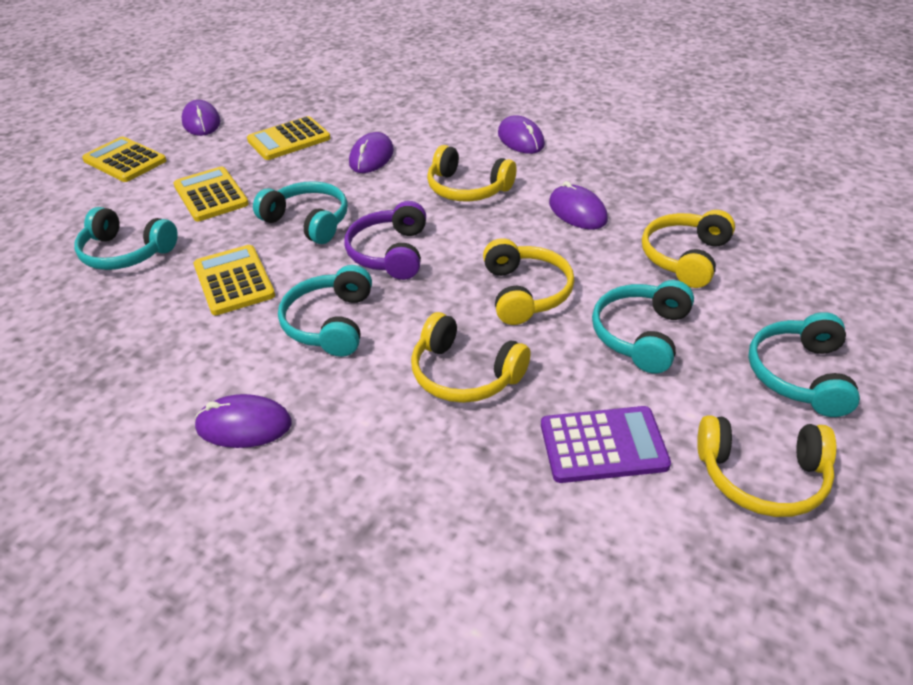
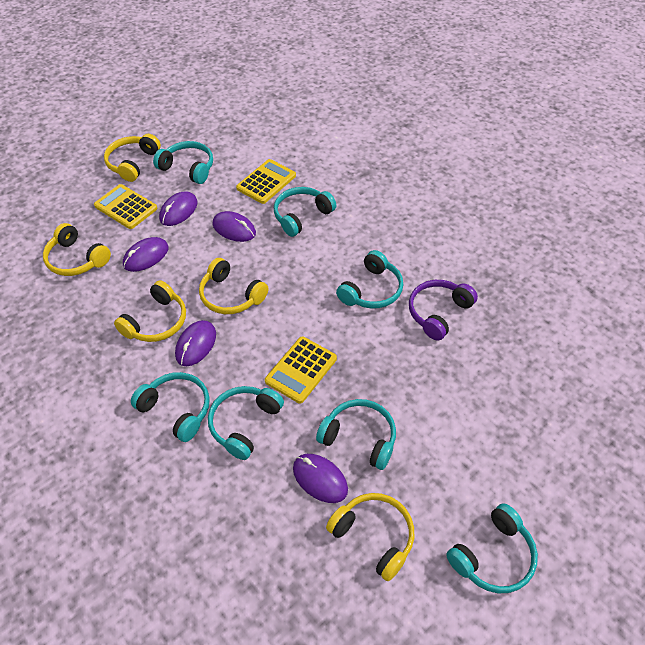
purple calculator: [541,406,671,483] = 1 -> none = 0
turquoise headphones: [74,207,178,270] [253,181,348,244] [278,265,372,357] [592,280,694,374] [748,312,860,417] = 5 -> [131,372,210,442] [153,141,213,184] [208,386,284,460] [274,187,336,237] [316,399,396,470] [336,250,403,309] [446,503,538,593] = 7
yellow calculator: [82,136,167,182] [174,167,249,221] [193,245,275,315] [247,116,331,160] = 4 -> [94,184,158,229] [236,159,296,204] [265,337,337,404] = 3

